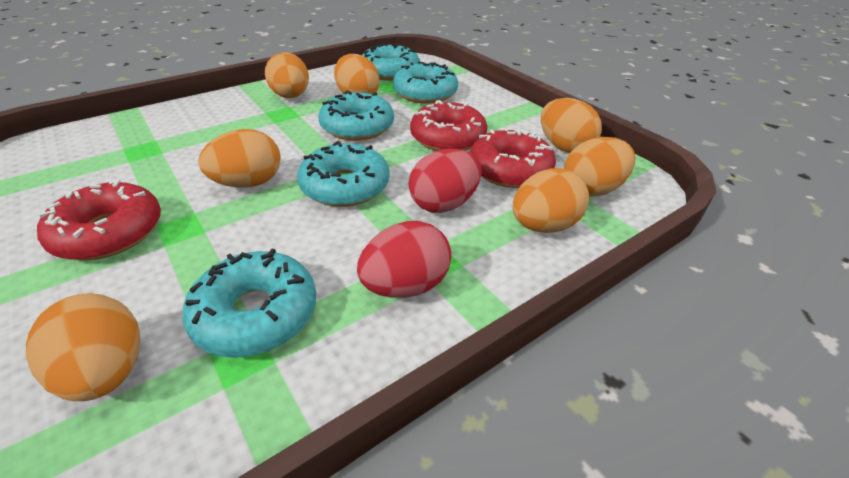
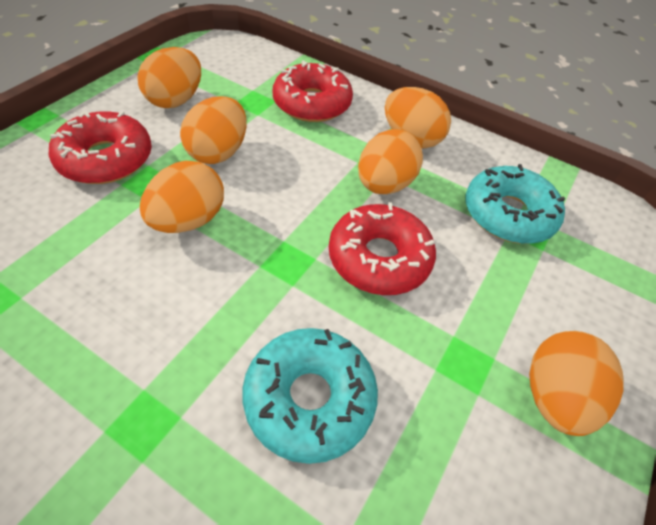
orange egg: [26,293,141,401] [198,129,281,188] [265,52,309,98] [334,54,379,94] [513,168,589,233] [541,98,602,153] [564,137,635,197] = 7 -> [138,47,201,108] [140,161,224,233] [180,96,247,164] [358,129,423,194] [385,87,451,149] [529,331,623,436] = 6
red egg: [357,221,451,298] [408,149,482,213] = 2 -> none = 0
turquoise donut: [183,249,316,358] [297,141,390,207] [318,91,394,141] [362,43,420,81] [393,62,458,103] = 5 -> [242,328,378,464] [466,164,566,244] = 2

